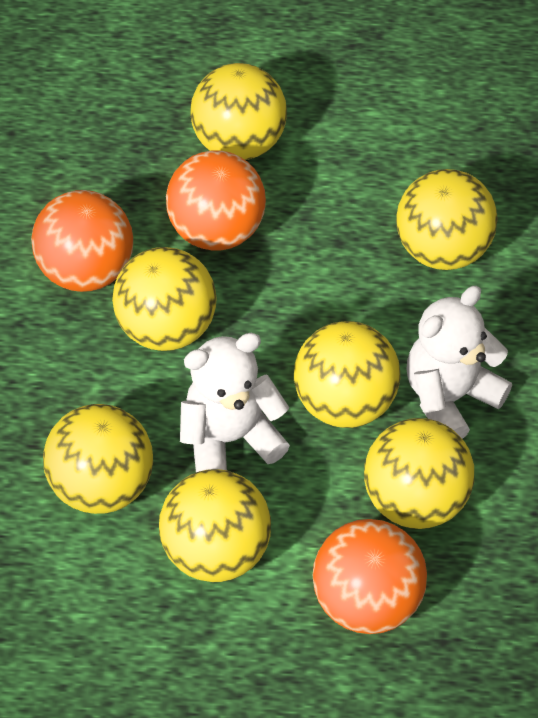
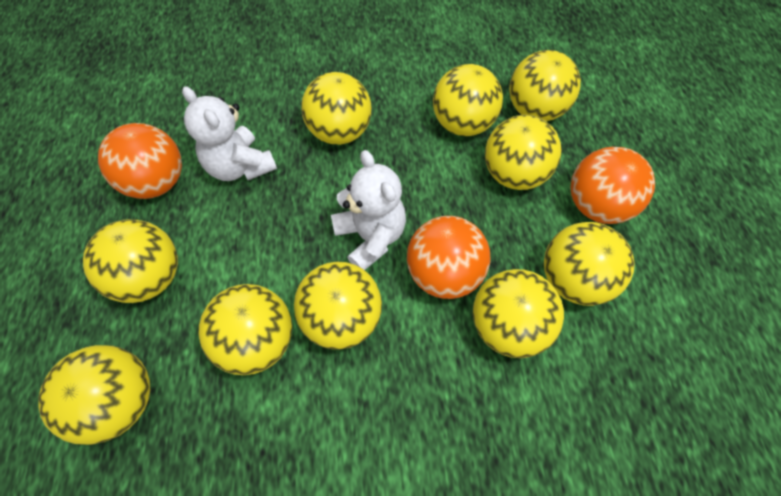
yellow ball: [43,404,153,514] [112,247,217,351] [159,469,271,582] [190,63,287,160] [294,321,400,428] [364,418,474,529] [396,169,498,270] = 7 -> [38,345,150,445] [83,219,178,303] [199,284,292,375] [294,262,382,350] [301,72,372,145] [433,64,503,136] [473,269,564,358] [485,115,561,190] [509,50,581,121] [544,222,635,306] = 10

